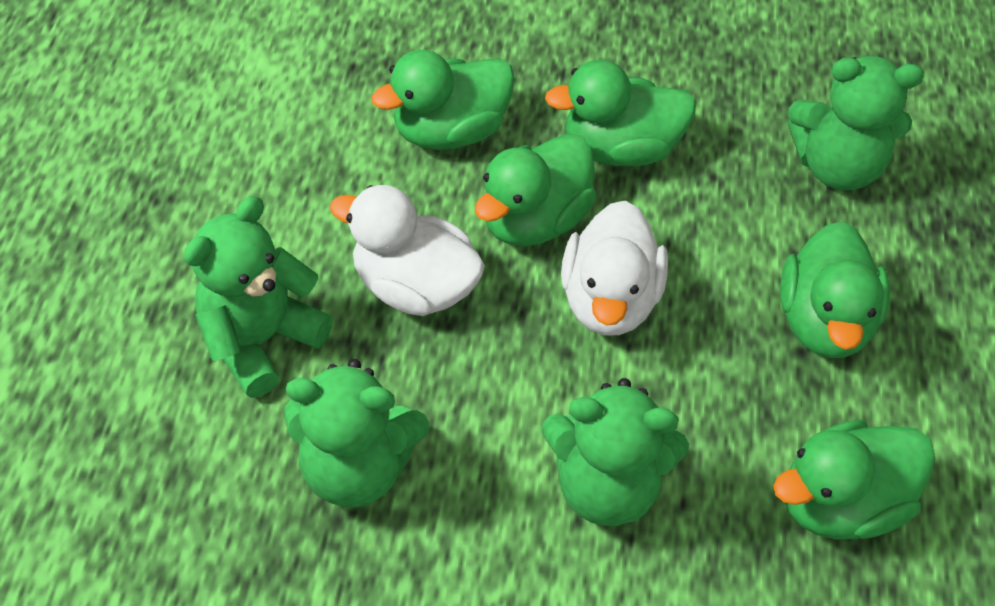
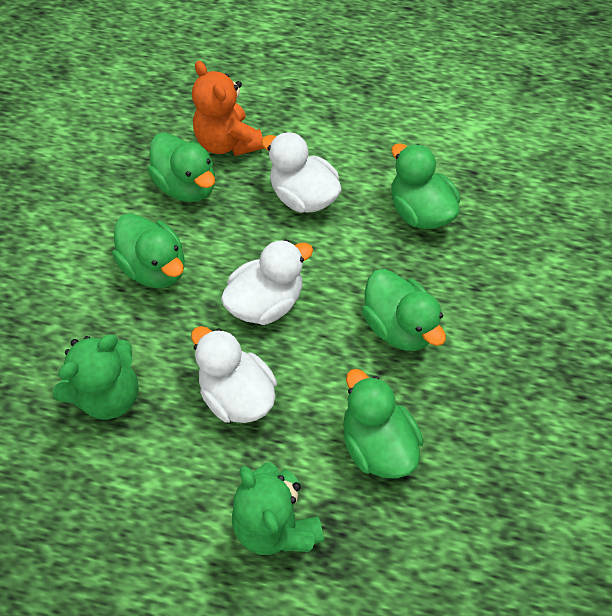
green teddy bear: [184,196,333,398] [284,359,429,507] [541,378,689,526] [788,56,924,190] = 4 -> [53,335,139,419] [232,462,324,555] = 2
orange teddy bear: none = 0 -> [192,61,264,156] = 1
white duck: [330,185,485,316] [561,201,668,336] = 2 -> [191,326,277,423] [221,239,313,325] [261,132,341,213] = 3

